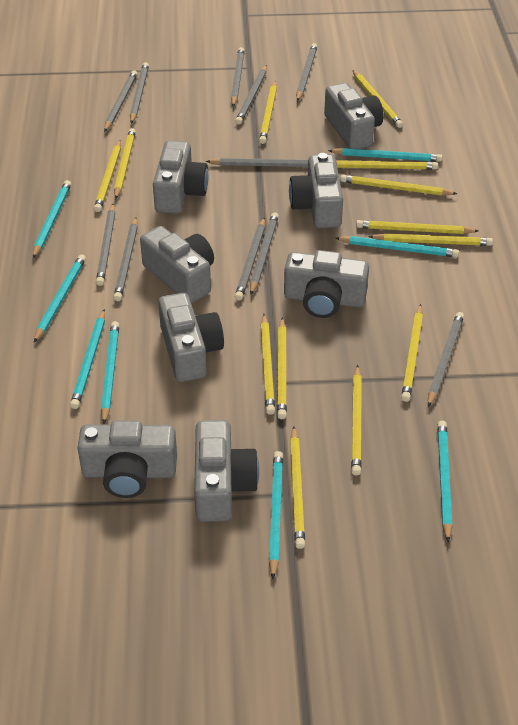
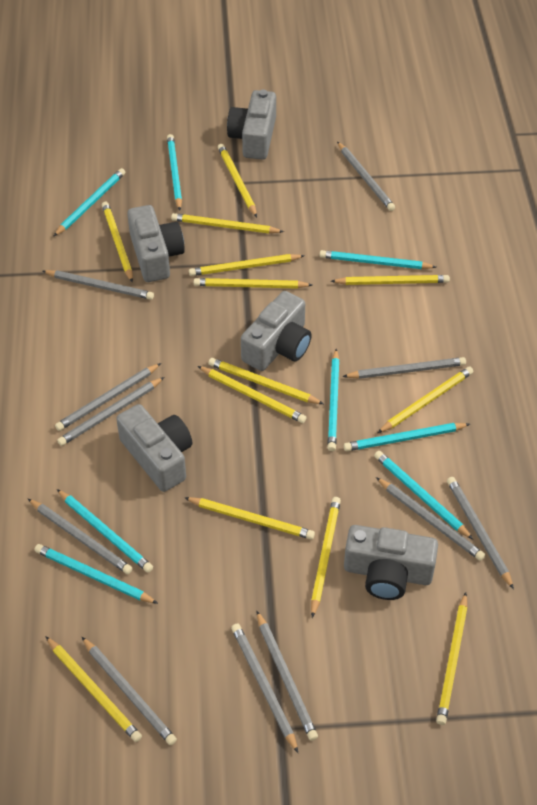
grey camera: [77,420,177,498] [140,226,214,303] [153,141,208,214] [158,293,224,382] [194,420,259,522] [284,250,369,318] [289,153,343,228] [324,83,384,149] = 8 -> [116,404,192,492] [127,205,185,282] [227,90,276,160] [241,291,312,371] [344,525,438,600] = 5

